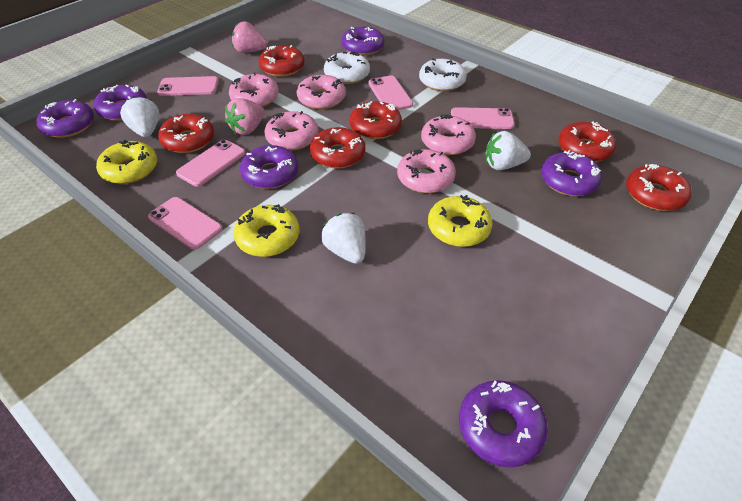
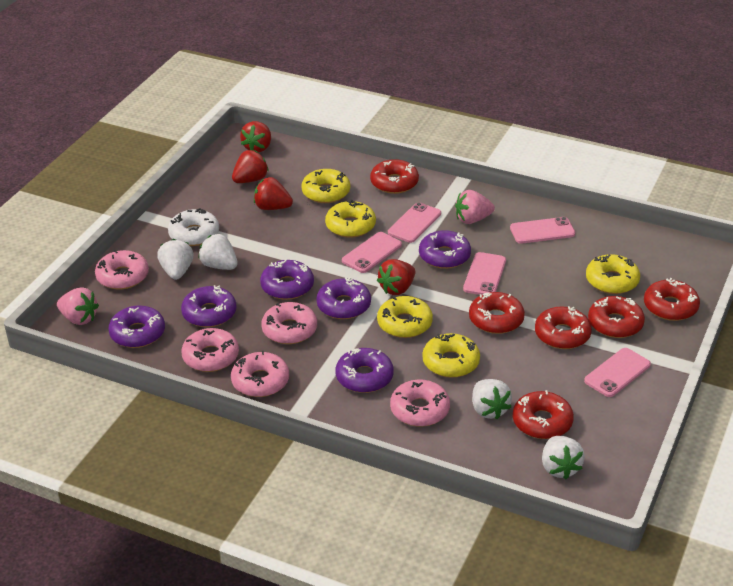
red strawberry: none = 0 -> [232,150,269,183] [240,121,271,153] [254,177,293,210] [377,259,416,295] = 4
white donut: [324,51,370,84] [419,58,467,91] = 2 -> [168,208,219,246] = 1
white strawberry: [120,96,159,137] [321,213,366,264] [486,131,531,170] = 3 -> [157,239,193,280] [198,234,238,270] [472,379,512,419] [542,436,585,479] = 4
yellow donut: [96,140,157,184] [234,204,300,257] [428,195,493,247] = 3 -> [301,169,350,203] [325,200,376,238] [377,296,433,338] [422,333,480,378] [586,254,640,294] = 5

